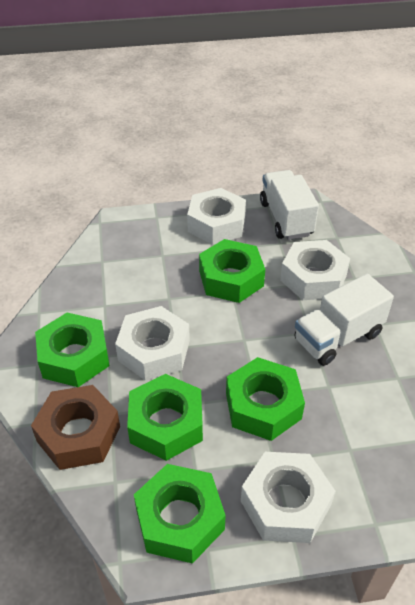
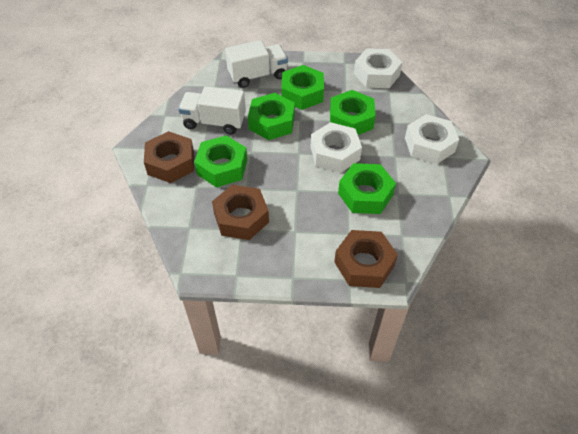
brown nut: [31,385,120,470] = 1 -> [144,131,194,183] [212,185,269,240] [334,230,398,288] = 3
white nut: [115,306,190,381] [187,188,246,245] [241,452,335,543] [280,240,350,300] = 4 -> [311,122,362,173] [354,48,403,88] [405,114,459,164] = 3

